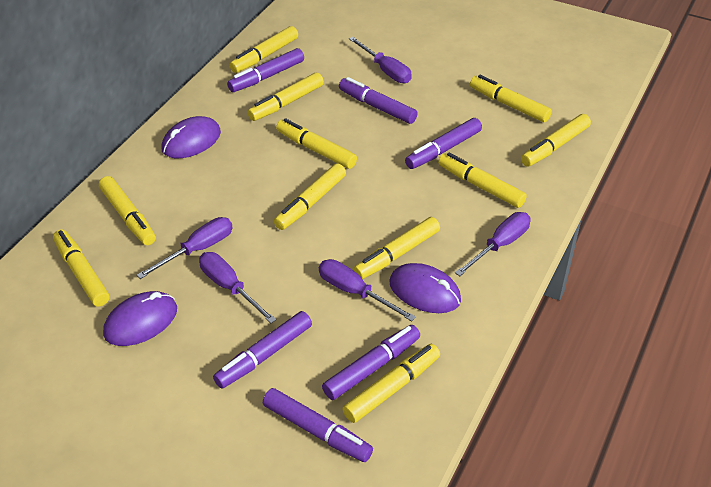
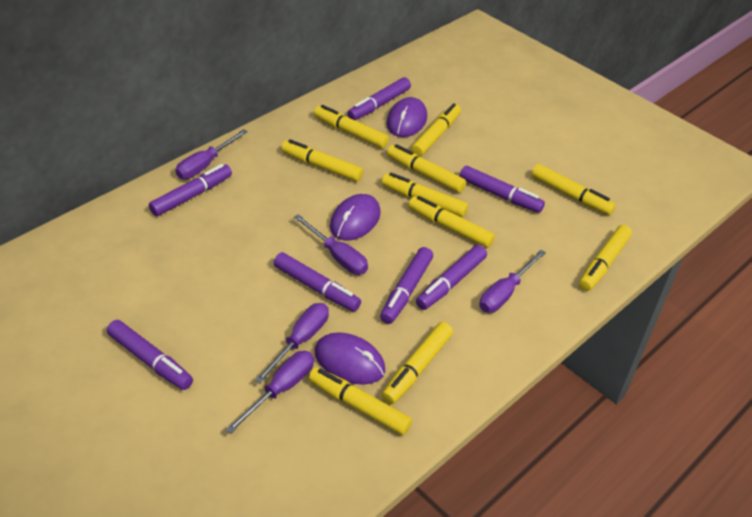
purple marker: [213,311,312,389] [227,48,304,92] [263,388,373,462] [322,325,420,400] [339,77,418,124] [405,118,482,169] = 6 -> [107,320,193,390] [149,164,232,216] [274,252,361,312] [347,77,411,120] [380,247,433,324] [416,245,487,310] [460,166,545,213] = 7
yellow marker: [53,229,110,306] [99,176,156,245] [230,26,298,73] [247,72,324,121] [274,163,346,230] [276,118,357,169] [342,344,440,423] [353,217,440,279] [438,153,527,208] [470,75,552,122] [521,114,591,167] = 11 -> [281,139,363,182] [309,367,412,435] [314,105,389,148] [381,173,468,217] [382,322,453,404] [387,144,466,193] [408,196,495,248] [411,103,461,157] [531,164,616,215] [579,225,632,291] = 10

